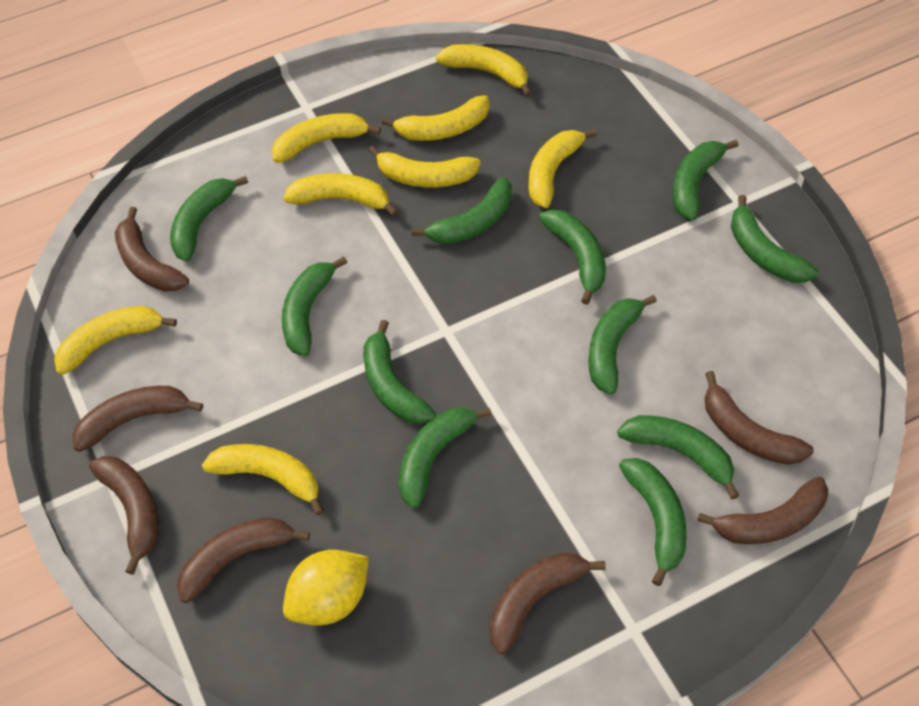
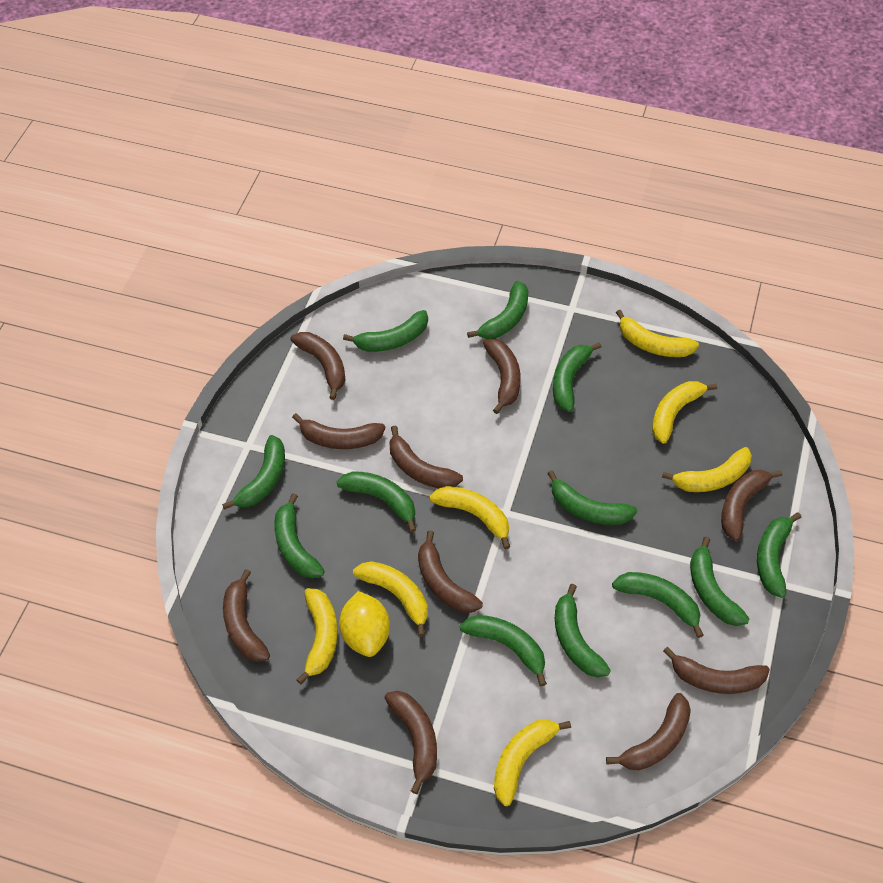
brown banana: [73,386,203,452] [89,456,159,575] [115,207,189,292] [177,517,310,603] [490,553,606,654] [697,476,829,544] [705,371,814,465] = 7 -> [223,569,270,662] [290,332,345,400] [292,413,385,449] [385,691,437,794] [389,425,463,488] [418,530,483,613] [483,339,520,414] [606,693,691,770] [663,647,770,694] [721,470,782,541] = 10
green banana: [170,176,248,262] [282,256,348,356] [363,320,436,424] [398,407,492,508] [412,178,512,244] [539,209,606,305] [588,295,657,394] [617,415,739,499] [619,458,687,586] [673,140,739,220] [731,195,818,283] = 11 -> [222,435,285,510] [274,494,325,579] [337,471,416,533] [343,310,428,352] [460,615,547,686] [467,281,528,339] [547,470,637,525] [553,342,601,412] [555,584,611,677] [612,572,704,638] [690,537,750,626] [757,512,802,598] = 12
yellow banana: [54,306,177,375] [202,444,324,515] [272,113,381,163] [283,173,398,216] [368,146,481,187] [382,95,490,141] [436,44,532,97] [528,129,597,208] = 8 -> [297,588,338,685] [353,561,428,637] [429,486,510,549] [494,719,571,806] [616,310,699,357] [652,381,717,444] [662,447,752,492] = 7

